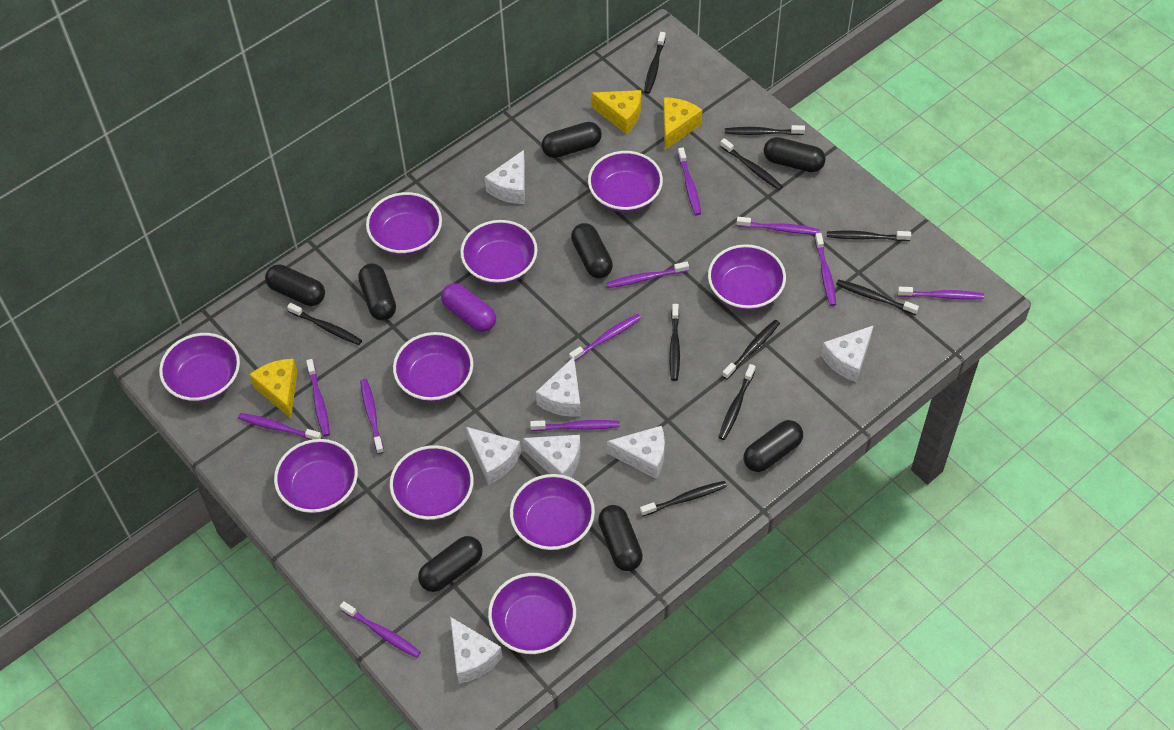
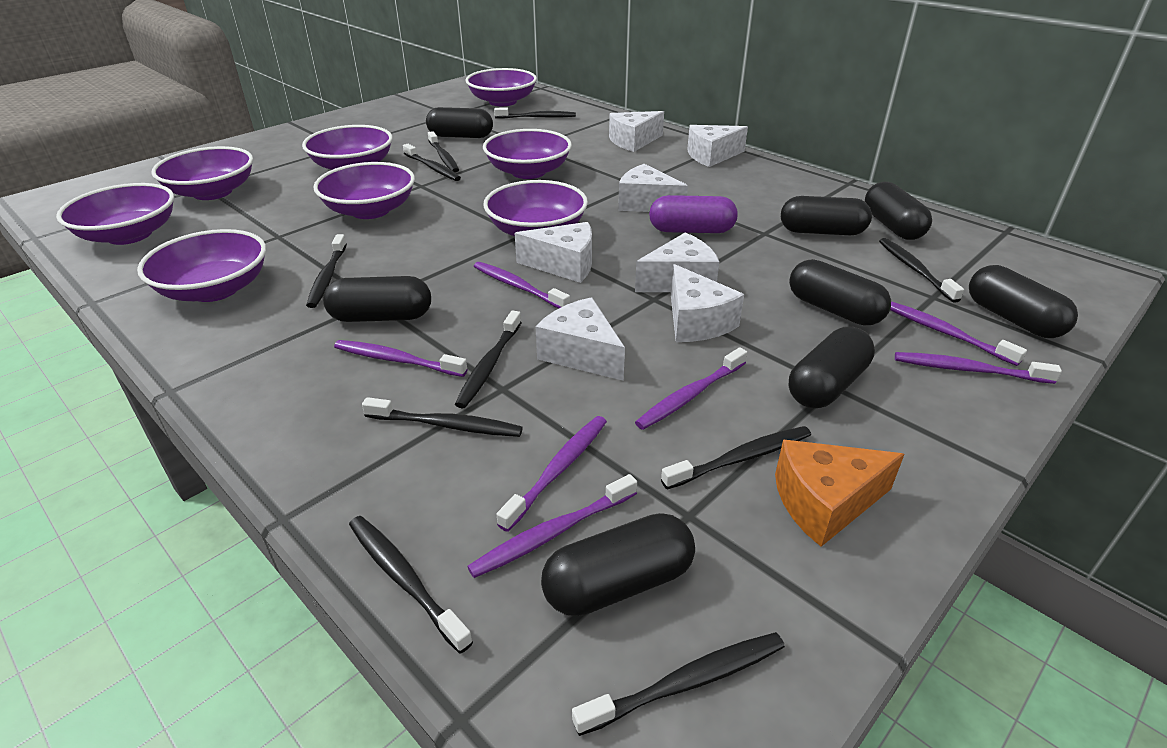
orange cheese: none = 0 -> [775,440,904,547] = 1
purple bowl: [159,333,240,402] [274,439,358,513] [366,192,442,255] [390,445,474,520] [393,332,473,402] [460,220,538,284] [488,573,576,654] [510,474,595,550] [588,151,663,212] [708,244,786,310] = 10 -> [56,183,174,245] [137,229,266,302] [151,146,253,200] [302,125,393,170] [313,162,415,219] [465,68,537,106] [483,129,572,179] [483,180,588,236] = 8
purple toothbrush: [238,413,322,440] [306,359,330,436] [340,601,421,658] [360,379,384,454] [530,420,620,431] [569,314,641,361] [606,262,689,288] [678,147,701,215] [736,217,820,235] [815,233,836,306] [898,287,984,300] = 11 -> [334,340,467,377] [467,474,637,578] [474,262,570,308] [497,416,607,532] [635,347,747,430] [890,301,1027,366] [895,352,1062,384] = 7
yellow cheese: [249,359,297,418] [591,90,641,134] [663,97,702,150] = 3 -> none = 0

